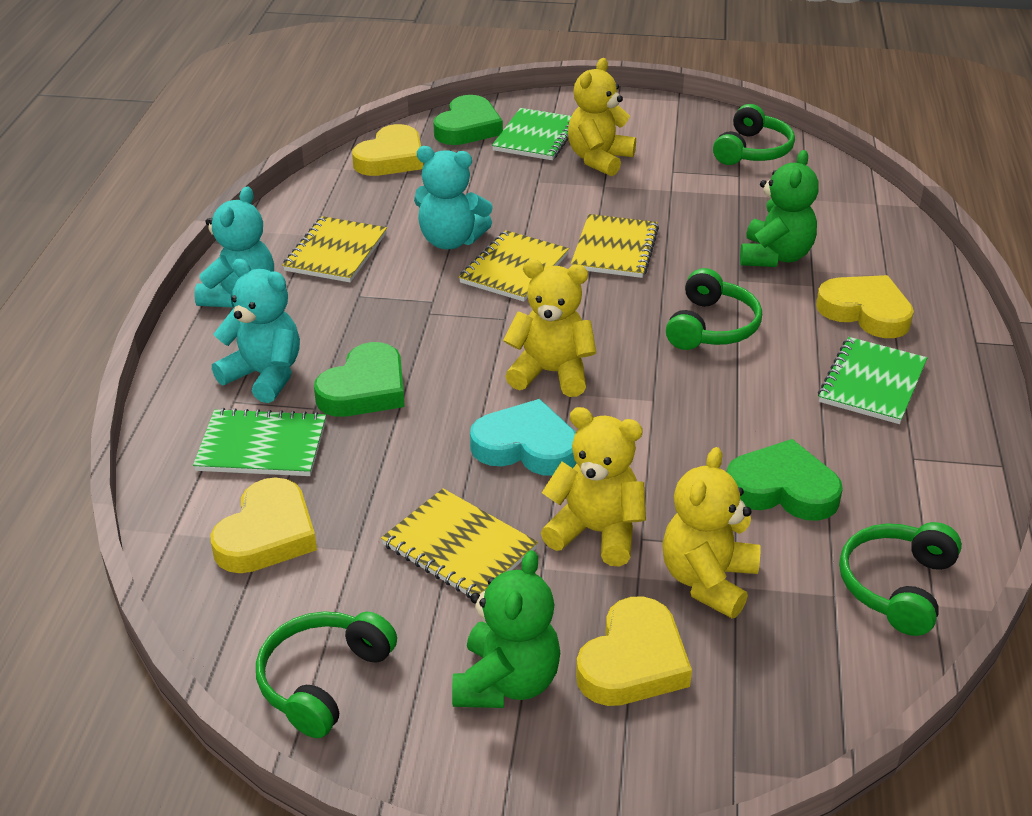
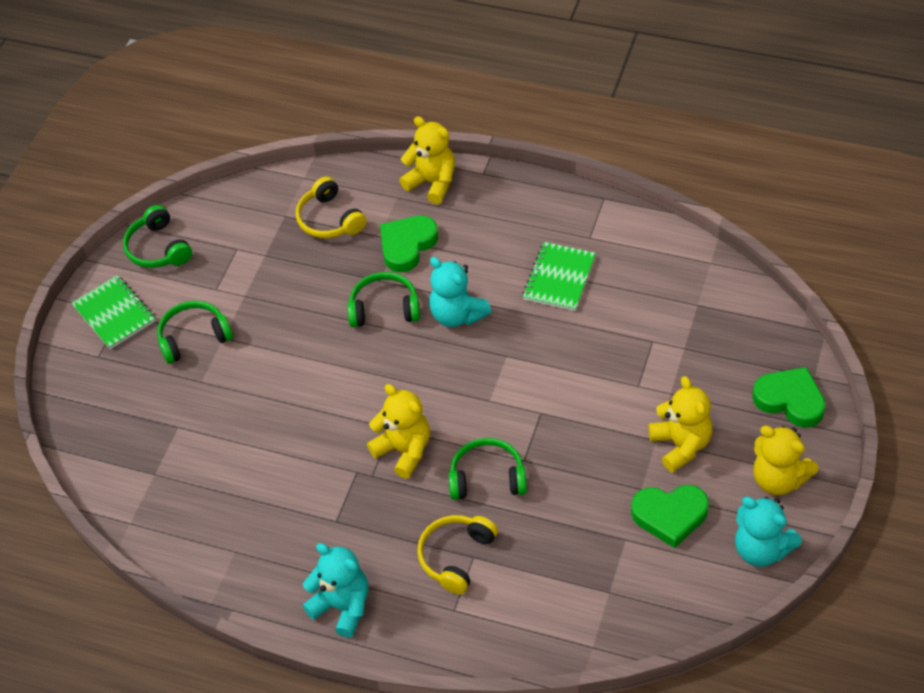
green notebook: [193,408,326,476] [492,108,571,160] [818,337,927,424] = 3 -> [72,275,156,349] [523,242,596,311] = 2
green teddy bear: [452,550,560,708] [740,150,819,267] = 2 -> none = 0
turquoise heart: [470,399,576,476] = 1 -> none = 0
yellow headphones: none = 0 -> [296,176,366,238] [417,515,498,595] = 2
yellow heart: [210,477,317,573] [352,124,423,176] [576,596,692,706] [816,275,914,338] = 4 -> none = 0
yellow notebook: [282,216,387,282] [381,488,538,598] [459,230,569,302] [571,214,659,278] = 4 -> none = 0

